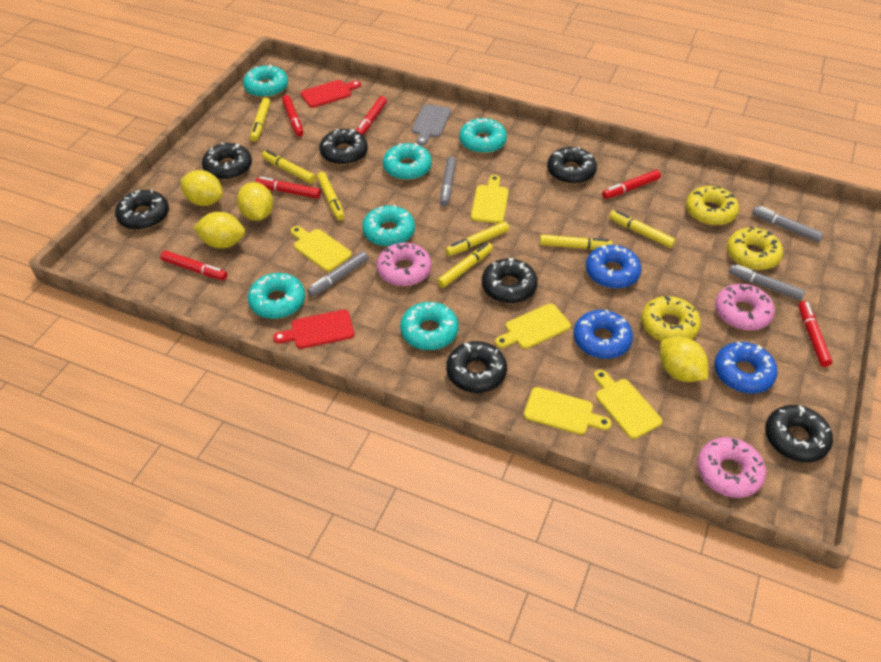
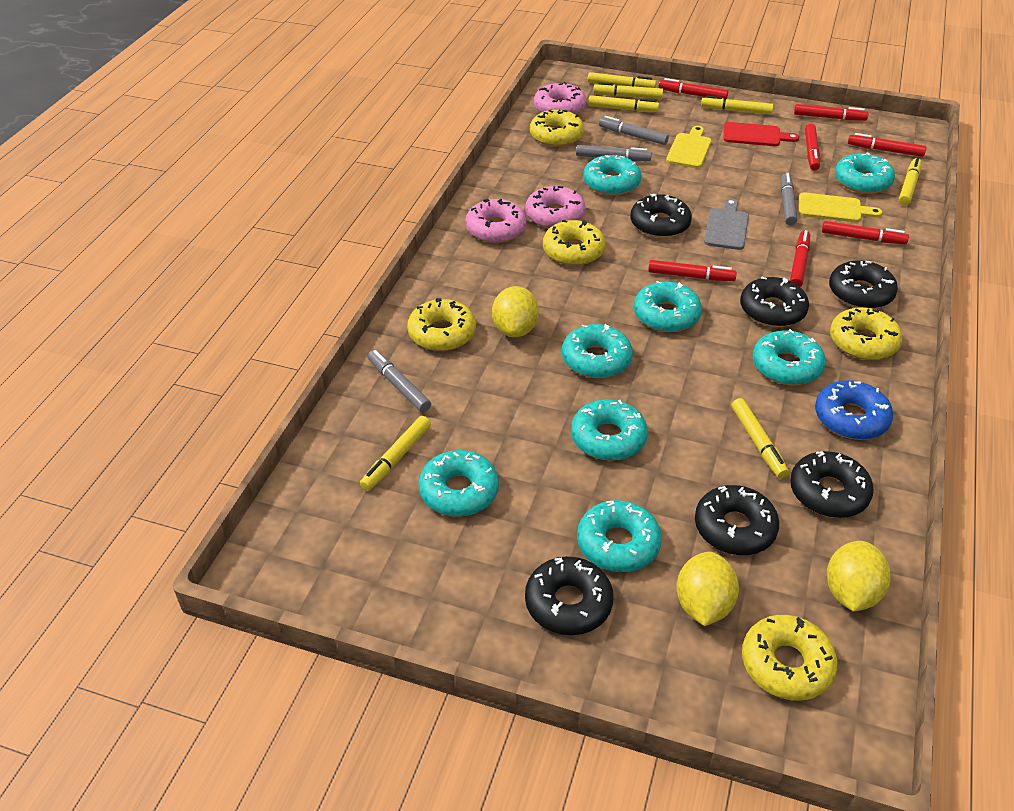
black donut: [115,190,169,230] [202,142,252,180] [319,129,368,165] [446,341,507,393] [482,258,538,304] [547,147,597,184] [765,405,833,462] = 7 -> [525,556,614,635] [630,194,692,238] [695,485,779,555] [740,277,809,327] [790,451,874,518] [829,260,898,309] = 6
blue donut: [573,309,633,359] [586,245,642,289] [714,342,778,394] = 3 -> [815,380,893,440] = 1
red cutting board: [273,310,354,349] [301,80,361,108] = 2 -> [723,122,799,146] = 1
red marker: [161,251,227,280] [255,177,321,199] [282,95,304,137] [356,96,387,135] [602,170,661,199] [798,301,832,367] = 6 -> [648,260,737,281] [659,78,728,100] [790,230,810,287] [794,104,869,121] [805,124,820,171] [822,221,909,244] [848,133,926,157] = 7
turquoise donut: [243,65,288,98] [248,273,305,319] [362,205,415,247] [383,143,432,180] [400,302,459,350] [459,118,507,154] = 6 -> [418,450,499,517] [562,324,633,378] [571,399,648,461] [577,500,662,572] [583,155,641,195] [634,281,702,332] [752,329,826,385] [835,152,895,194] = 8
yellow cutting board: [291,226,352,272] [471,175,509,224] [495,304,571,349] [524,387,612,435] [594,370,662,439] = 5 -> [666,126,711,168] [798,192,883,222] = 2
yellow donut: [641,296,701,342] [686,186,739,226] [727,226,783,270] = 3 -> [407,298,476,351] [530,110,584,147] [543,220,606,266] [742,615,837,701] [830,307,903,360] = 5
yellow lemon: [180,170,223,206] [193,212,245,249] [237,182,274,221] [660,337,708,382] = 4 -> [492,286,539,337] [677,552,739,626] [827,541,891,612] = 3

